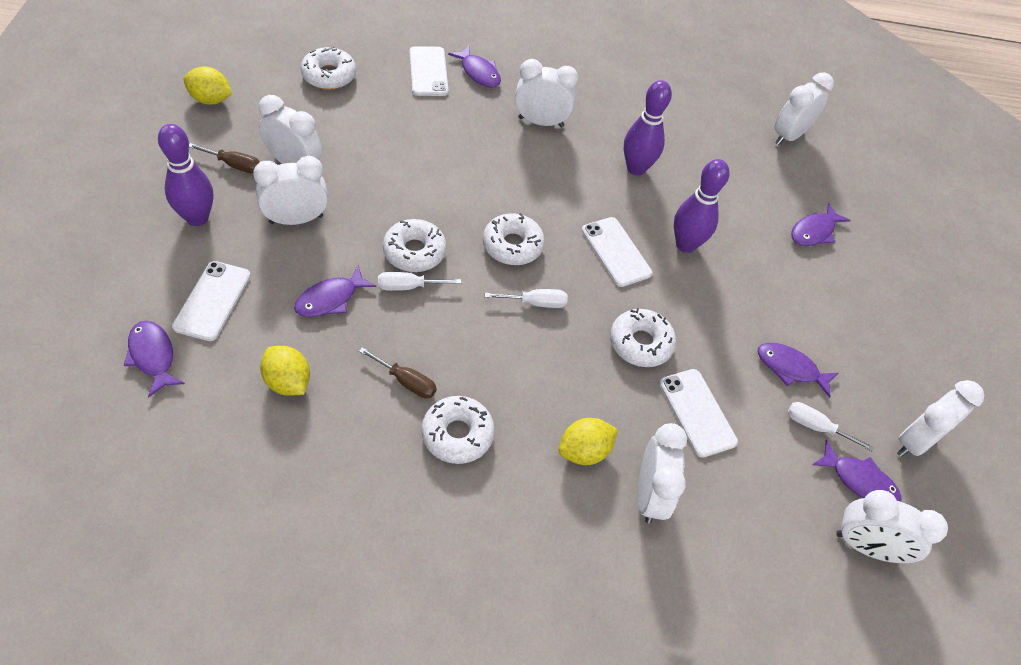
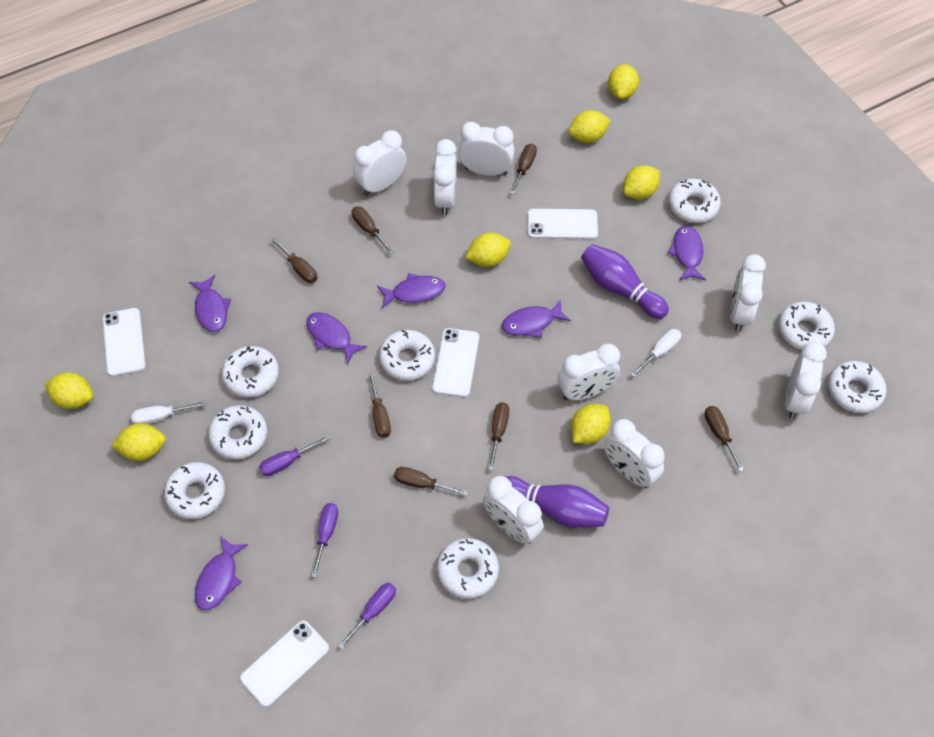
brown screwdriver: [189,143,260,173] [359,347,437,398] = 2 -> [271,238,318,283] [352,206,394,254] [368,372,391,438] [394,467,468,496] [488,402,509,470] [510,144,537,194] [705,406,744,472] = 7
purple bowling pin: [158,124,213,226] [624,80,672,176] [674,159,729,253] = 3 -> [506,476,609,528] [581,244,669,319] = 2
purple screwdriver: none = 0 -> [259,436,330,476] [311,503,338,578] [338,583,396,649] = 3
white clock: [253,156,328,225] [259,95,322,164] [515,59,578,127] [638,423,687,524] [775,72,834,145] [836,490,948,563] [897,380,984,457] = 7 -> [353,130,406,196] [433,139,457,215] [458,122,515,176] [483,476,543,544] [558,344,620,400] [604,419,665,488] [730,254,766,331] [785,342,827,419] = 8
white donut: [300,46,356,90] [383,219,446,272] [421,396,495,464] [483,213,545,265] [610,308,676,367] = 5 -> [164,462,225,519] [208,405,267,459] [222,346,279,397] [379,330,435,381] [437,538,499,599] [668,179,721,223] [778,302,835,350] [828,361,886,413] = 8
white screwdriver: [378,272,461,291] [485,289,568,308] [788,402,874,452] = 3 -> [131,401,206,424] [630,329,681,377] = 2
yellow lemon: [183,66,232,105] [260,346,310,396] [559,418,618,465] = 3 -> [45,372,93,409] [111,423,166,461] [465,233,511,267] [569,110,610,143] [571,404,611,444] [608,64,639,99] [623,165,660,199] = 7

